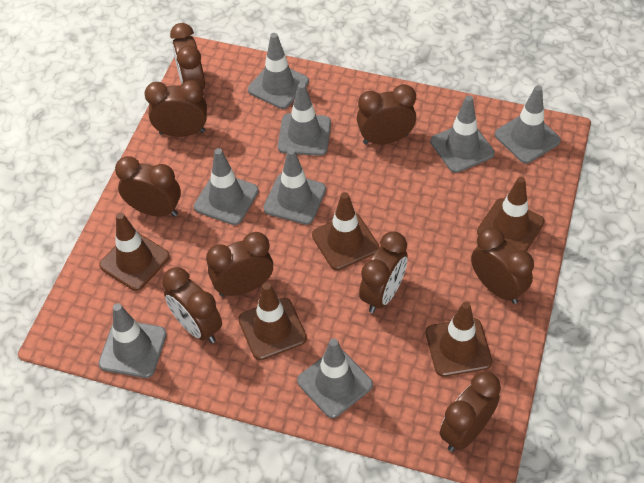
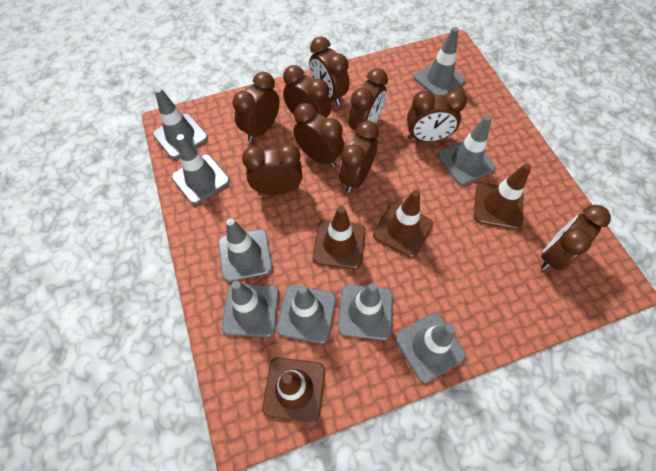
brown traffic cone: [99,212,170,291] [238,283,307,360] [312,192,379,270] [426,301,492,377] [477,177,545,252] = 5 -> [262,357,325,423] [313,206,366,269] [373,190,433,258] [474,164,531,230] = 4
grey traffic cone: [99,303,167,378] [194,148,259,225] [248,33,309,109] [263,148,326,225] [278,83,331,156] [297,339,373,418] [430,95,495,173] [495,85,561,163] = 8 -> [153,87,208,159] [172,134,230,205] [218,218,272,282] [222,281,279,337] [276,285,336,344] [338,283,393,340] [395,313,466,383] [414,27,466,95] [438,115,495,185] = 9

